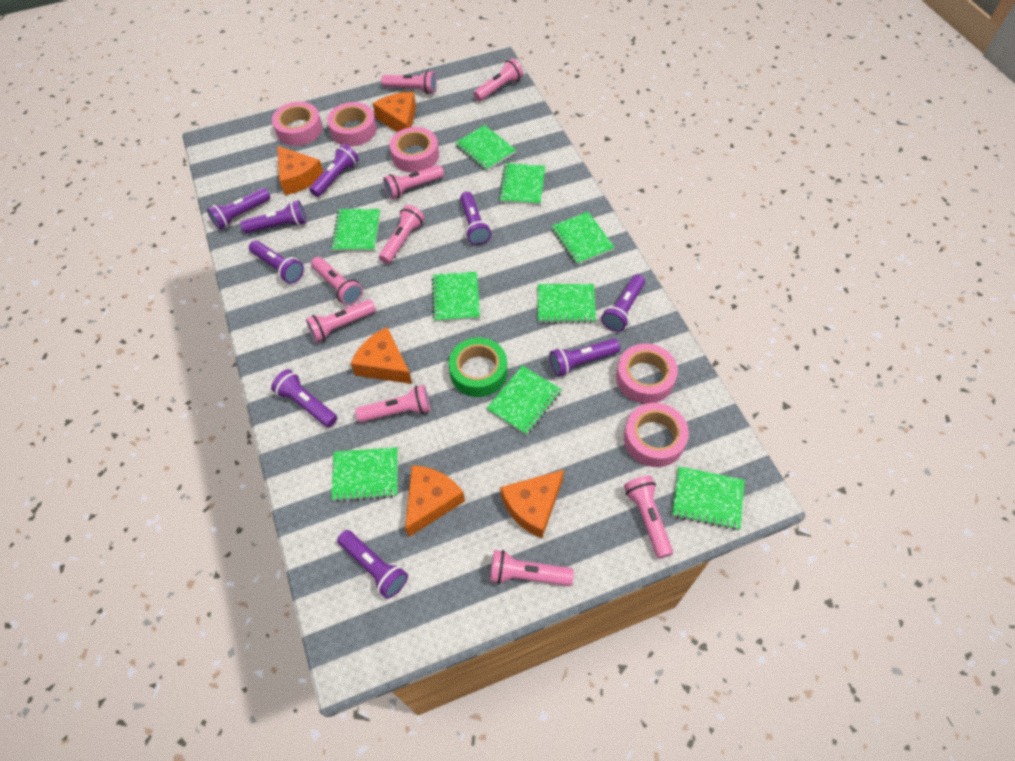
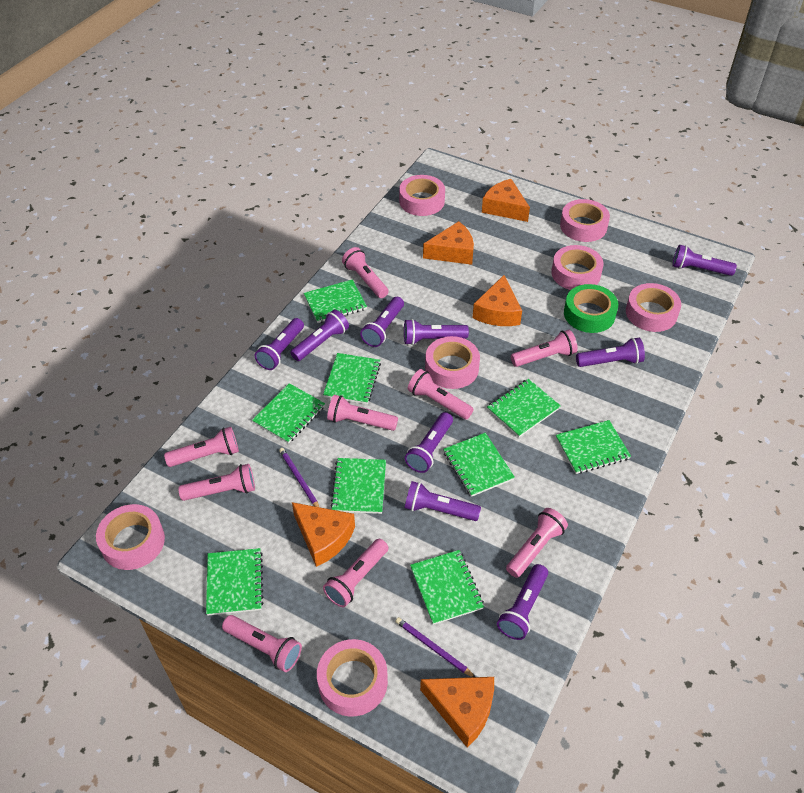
pink tape: [272,102,322,146] [327,102,377,146] [390,127,439,173] [616,343,678,404] [624,403,689,467] = 5 -> [96,504,165,570] [317,639,388,717] [399,175,445,216] [425,336,480,389] [551,245,604,290] [560,199,610,242] [626,283,681,332] = 7
purple pencil: none = 0 -> [279,448,319,507] [395,617,475,677] = 2

